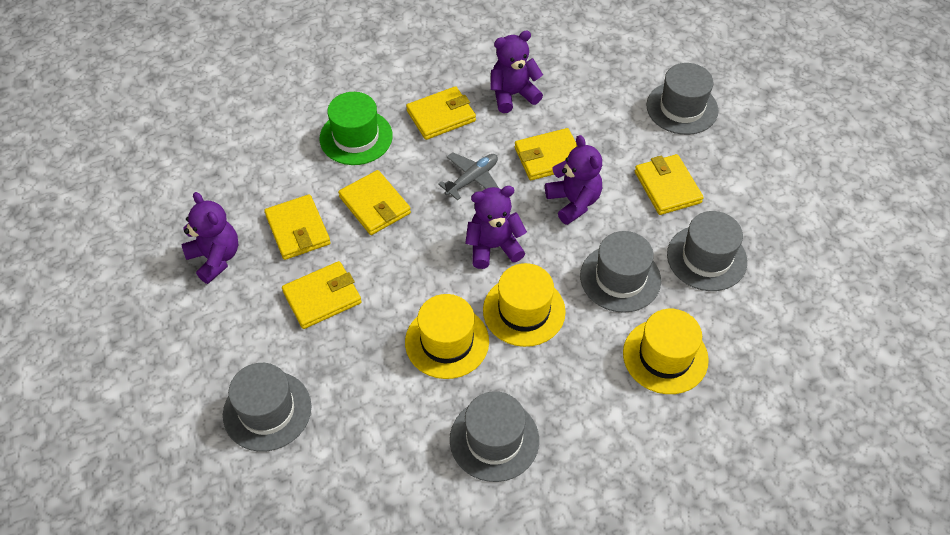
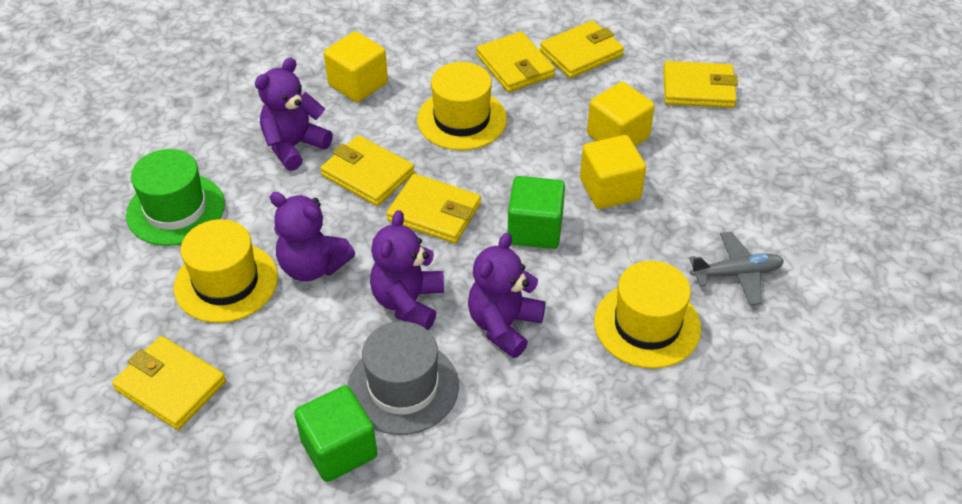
green cube: none = 0 -> [294,385,377,482] [508,176,565,249] = 2
grey hat: [223,363,311,452] [450,391,539,482] [580,231,661,313] [646,63,718,135] [667,211,747,291] = 5 -> [348,321,459,435] = 1
yellow cube: none = 0 -> [324,31,388,102] [580,135,646,209] [587,82,655,146] = 3

